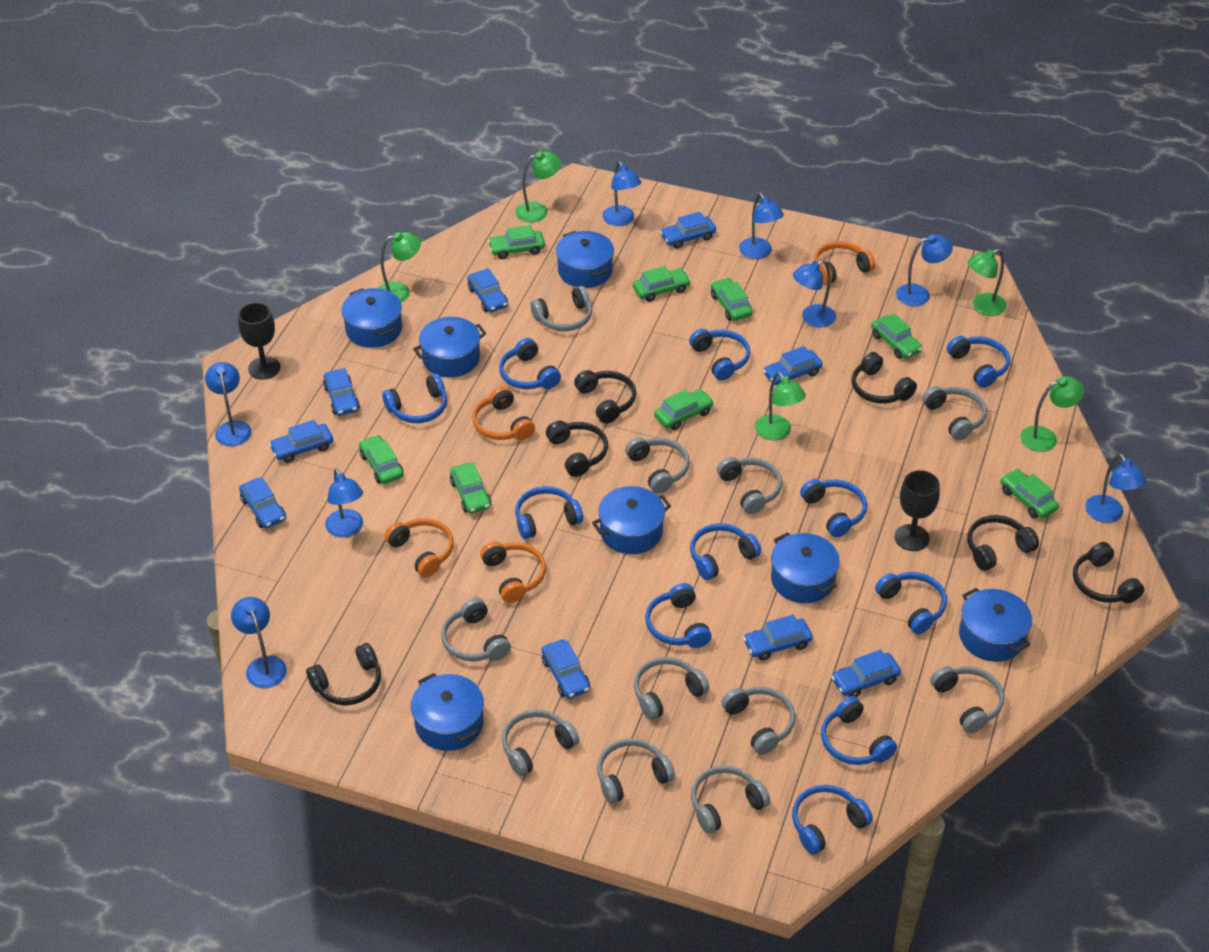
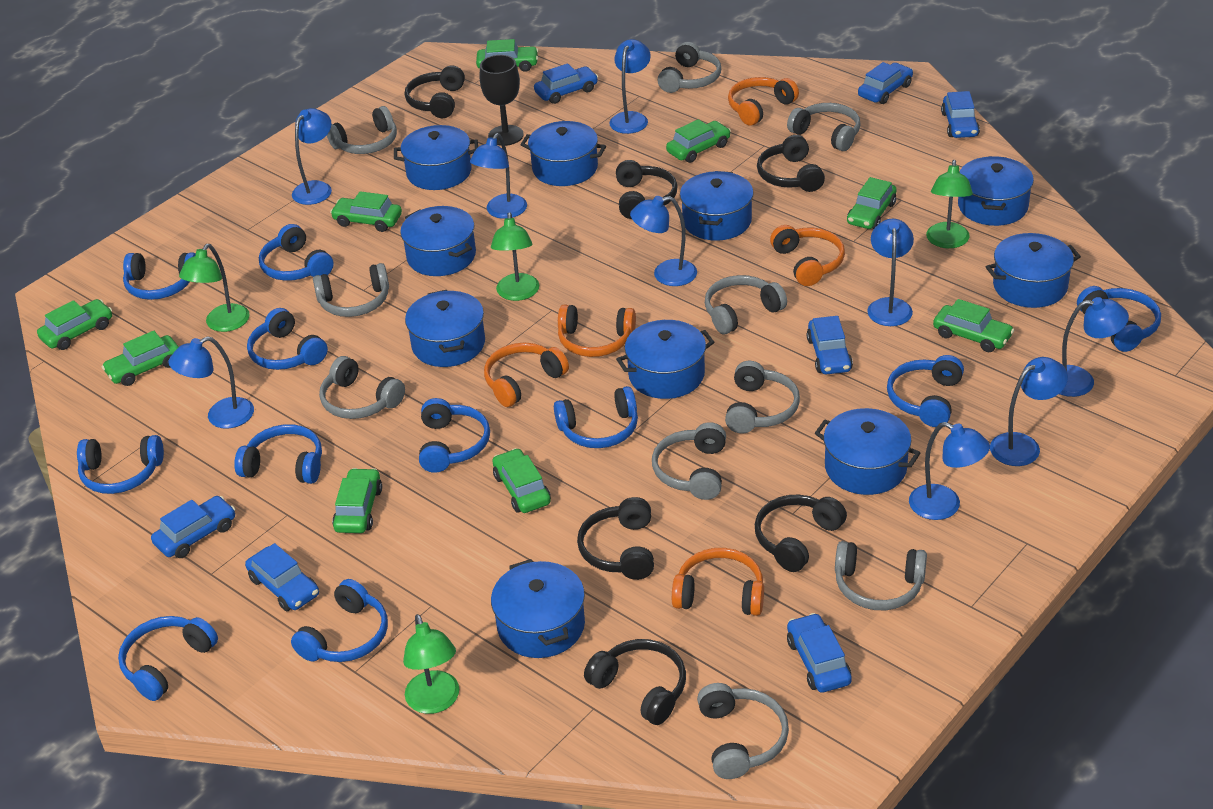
black goblet: [238,302,280,380] [894,470,940,551] = 2 -> [480,55,524,146] = 1
blue car: [239,477,286,528] [269,420,333,463] [323,368,360,416] [467,268,508,312] [541,640,590,699] [660,212,716,249] [743,615,813,661] [763,346,823,385] [831,650,901,697] = 9 -> [151,496,235,558] [245,543,319,611] [534,63,598,104] [787,613,852,693] [807,316,853,374] [858,62,913,104] [941,91,980,138] = 7
blue lamp: [205,362,251,446] [231,597,287,688] [325,468,363,537] [602,161,641,226] [739,193,784,259] [793,260,836,327] [896,234,953,306] [1085,454,1146,523] = 8 -> [169,336,254,429] [292,108,332,205] [470,133,527,219] [609,39,651,134] [630,196,697,286] [867,219,914,326] [909,422,990,520] [990,357,1068,466] [1059,297,1129,397] = 9
blue pot: [341,288,402,348] [411,673,484,751] [413,317,486,377] [556,231,614,288] [592,486,671,554] [771,532,840,603] [959,588,1032,662] = 7 -> [394,125,478,190] [400,206,476,276] [405,290,485,367] [491,559,585,658] [520,121,606,186] [616,320,714,399] [680,171,754,241] [815,408,920,495] [958,156,1034,226] [986,233,1081,308] = 10
green car: [359,435,403,484] [450,463,491,514] [488,225,545,259] [633,266,691,302] [654,389,714,430] [711,277,752,321] [871,313,923,359] [1001,469,1059,518] = 8 -> [37,299,112,350] [102,331,179,386] [330,191,402,232] [332,468,382,533] [476,39,538,72] [492,448,551,513] [666,119,731,163] [847,177,897,229] [933,299,1014,352] = 9
green lamp: [379,232,421,302] [516,151,561,222] [755,372,806,440] [967,248,1007,316] [1020,376,1084,452] = 5 -> [179,244,250,332] [403,614,459,714] [491,212,539,301] [926,160,973,248] = 4
grey headphones: [441,598,511,662] [502,710,579,776] [531,286,592,331] [597,738,675,804] [625,437,690,494] [634,657,709,720] [691,765,770,834] [717,457,782,514] [721,687,795,755] [922,386,987,440] [930,666,1004,733] = 11 -> [313,263,389,317] [319,356,405,419] [327,106,397,154] [652,422,726,500] [658,42,721,93] [697,683,789,779] [705,275,787,334] [725,361,800,433] [787,103,861,151] [835,541,927,610] = 10
orange headphones: [384,518,454,577] [472,386,535,440] [480,541,546,603] [814,241,875,285] = 4 -> [484,342,569,407] [558,305,636,357] [672,548,764,616] [728,77,799,126] [770,225,845,286] = 5

